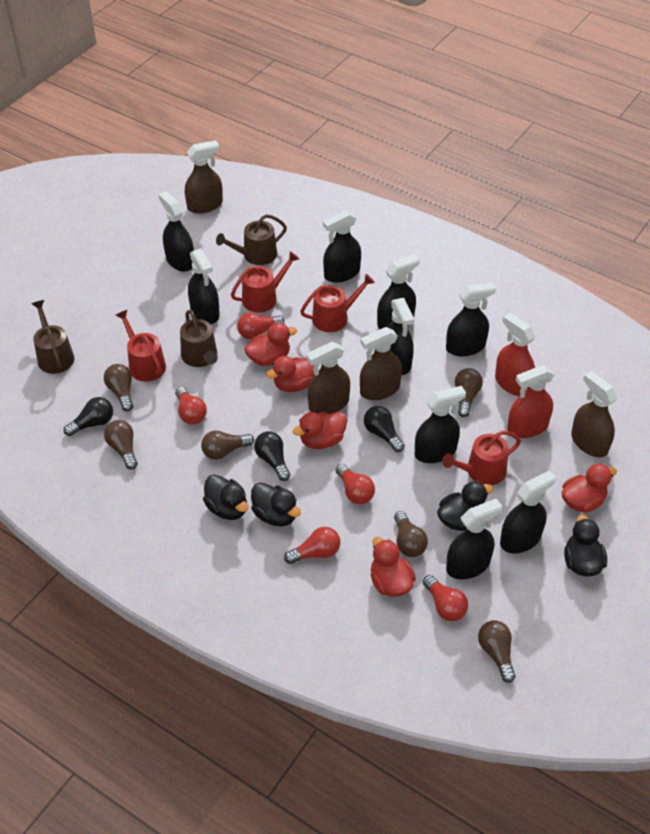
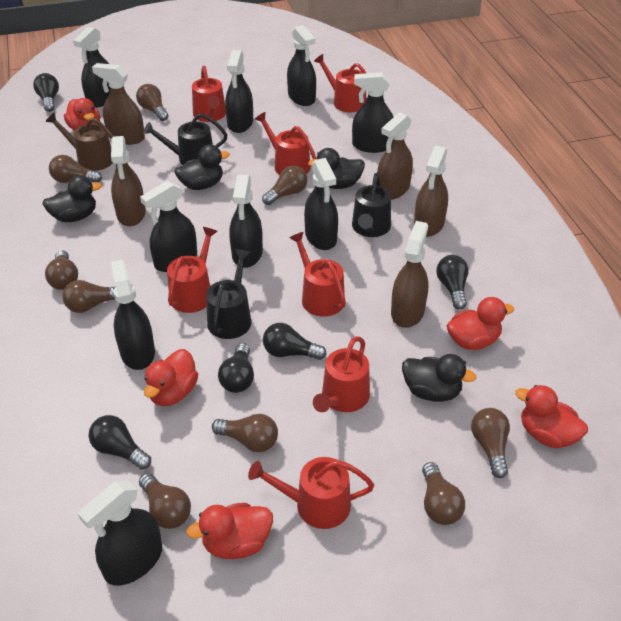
black light bulb: [63,397,113,436] [254,431,291,481] [364,406,405,452] = 3 -> [33,73,59,112] [88,415,151,470] [218,343,254,393] [263,323,327,360] [436,255,469,309] = 5
black watering can: none = 0 -> [143,113,227,165] [206,249,251,339] [352,173,391,237] = 3
brown light bulb: [104,364,133,412] [104,420,138,470] [201,431,254,460] [394,511,428,557] [454,368,483,417] [478,621,516,683] = 6 -> [45,250,78,290] [49,155,102,183] [62,280,116,313] [136,84,169,121] [139,473,191,529] [212,414,278,452] [262,165,307,205] [422,462,465,525] [471,408,510,478] = 9
brown spray bottle: [185,140,223,214] [306,342,350,414] [360,327,402,400] [571,371,618,457] = 4 -> [92,63,145,145] [111,136,146,226] [377,112,413,200] [391,221,428,328] [414,146,448,237] = 5
brown watering can: [32,300,74,374] [180,310,218,367] [216,214,287,265] = 3 -> [45,112,114,171] = 1
red light bulb: [175,387,207,424] [237,313,284,340] [284,527,340,564] [335,464,375,504] [423,575,468,621] = 5 -> none = 0
red spray bottle: [495,313,535,396] [507,365,554,438] = 2 -> none = 0
red watering can: [116,310,166,382] [231,251,299,313] [300,274,375,332] [442,431,521,485] = 4 -> [167,227,218,313] [192,66,226,122] [248,457,374,529] [255,112,316,175] [290,232,346,317] [313,336,370,412] [314,54,367,112] = 7

